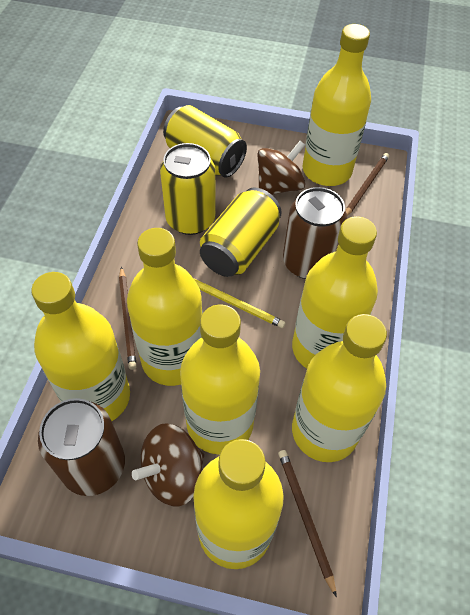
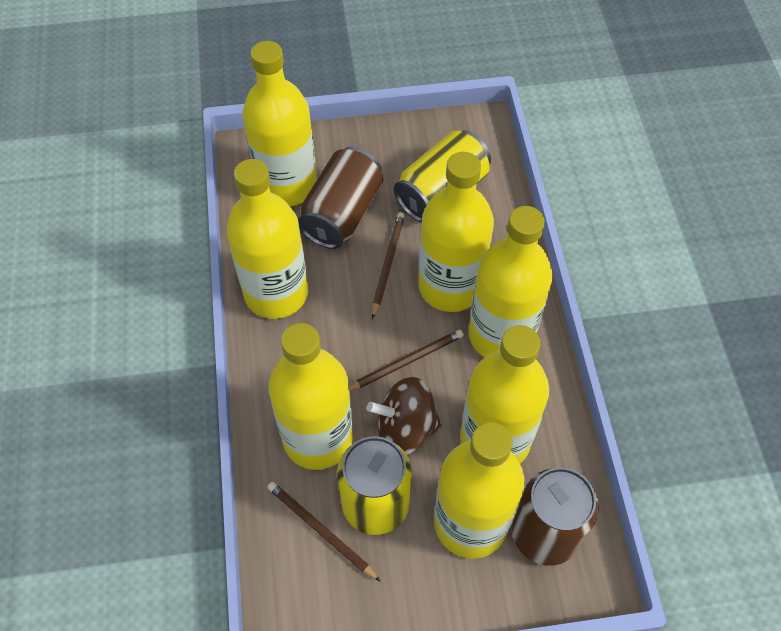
brown spinning top: [132,423,204,506] [258,141,305,195] = 2 -> [367,377,442,455] = 1
yellow can: [160,143,216,235] [163,105,247,178] [200,188,282,277] = 3 -> [337,436,412,535] [394,130,491,222] = 2
yellow pencil: [193,278,285,328] = 1 -> none = 0

